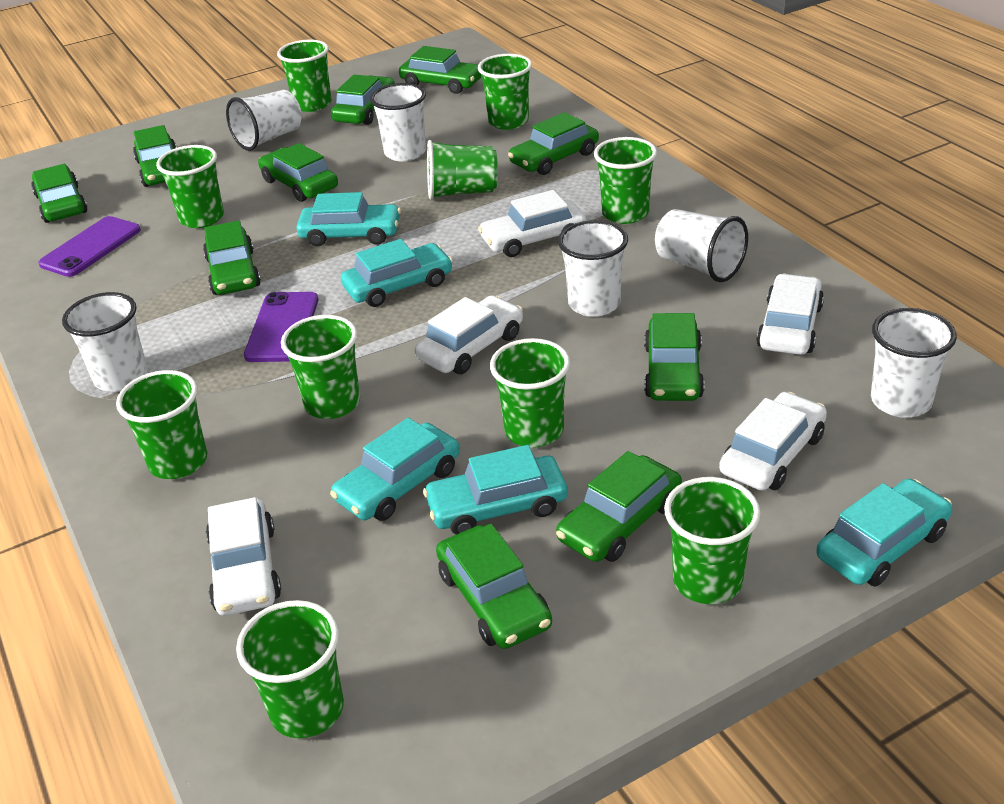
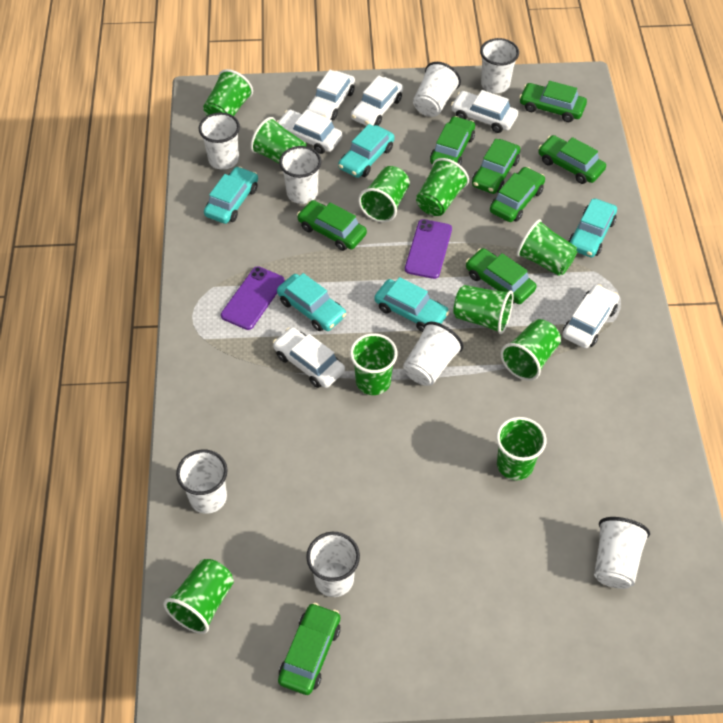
green car: [31,164,87,223] [133,125,177,187] [203,221,261,295] [258,143,338,202] [331,75,395,125] [399,46,481,94] [436,524,552,649] [508,112,599,175] [556,451,682,562] [644,313,704,401] = 10 -> [278,603,340,695] [297,200,367,251] [430,116,475,165] [466,248,537,304] [472,139,520,194] [490,167,545,222] [519,81,587,122] [538,135,606,184] = 8
white car: [206,497,281,616] [415,295,523,374] [478,190,586,257] [719,392,827,491] [757,274,824,355] = 5 -> [273,327,345,388] [276,109,343,154] [307,70,355,121] [351,75,403,126] [451,90,518,133] [562,284,619,348] = 6
white cup: [62,292,148,392] [226,90,302,151] [370,83,426,161] [558,220,628,317] [655,209,748,282] [871,308,957,418] = 6 -> [176,449,227,514] [199,112,240,170] [279,146,321,204] [306,532,360,597] [403,322,463,386] [413,62,461,117] [480,38,519,93] [594,517,650,589] = 8

